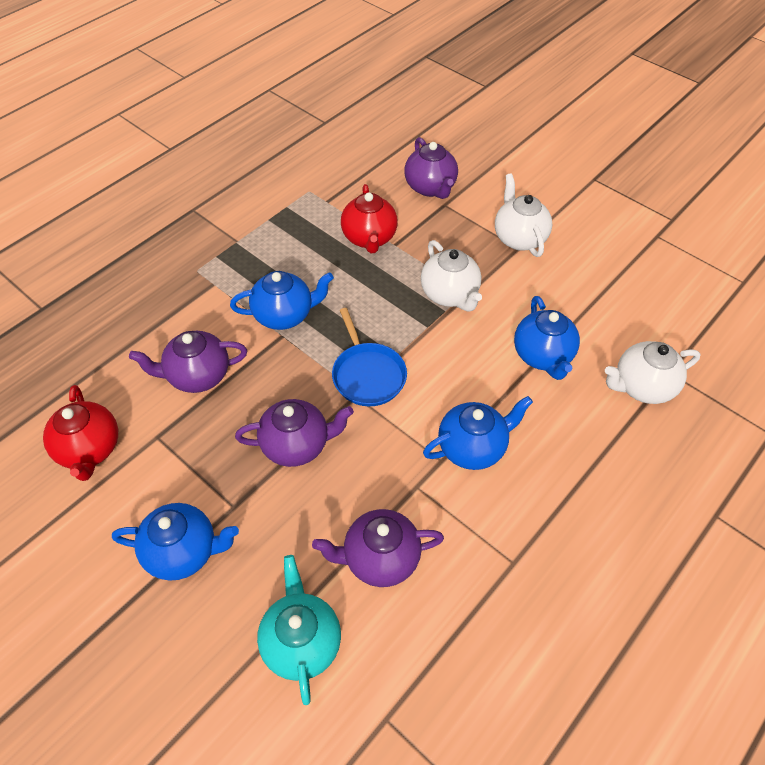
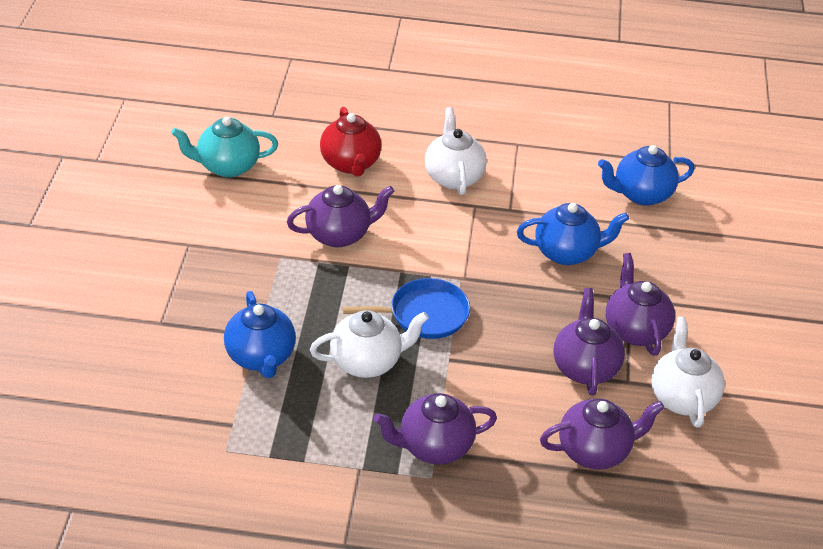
blue teapot: [112,503,239,581] [230,271,334,330] [423,396,533,470] [514,296,580,380] = 4 -> [224,291,296,378] [517,203,629,265] [598,145,695,206] = 3
purple teapot: [129,331,247,393] [235,399,354,467] [312,509,444,587] [404,137,458,199] = 4 -> [287,185,395,247] [374,393,497,464] [540,399,665,470] [553,288,625,396] [606,253,675,356] = 5
red teapot: [43,385,118,481] [341,184,398,253] = 2 -> [320,107,382,177] = 1

